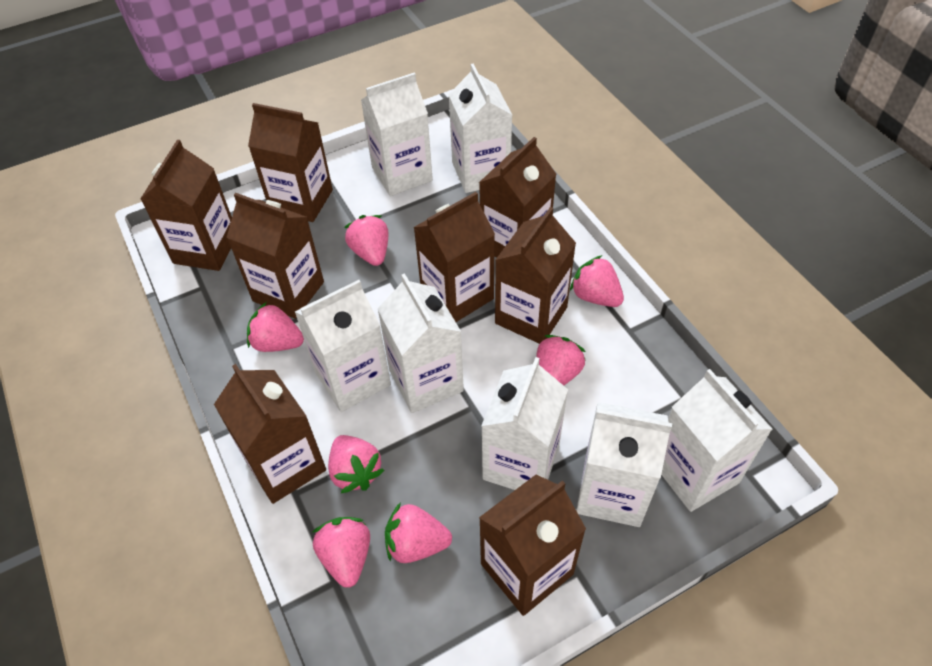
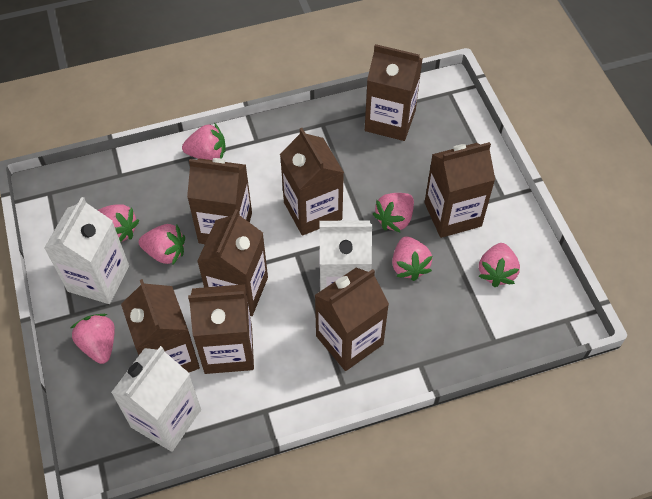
white carton: [295,280,391,412] [361,73,433,196] [378,273,464,413] [448,64,512,193] [481,357,568,490] [576,402,672,527] [661,369,772,512] = 7 -> [44,197,129,304] [111,346,201,452] [319,220,372,291] = 3

